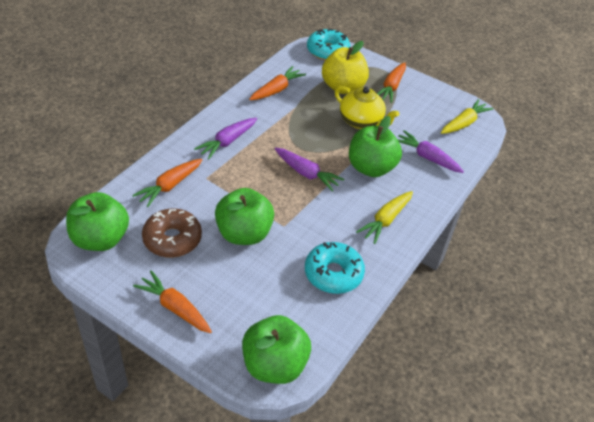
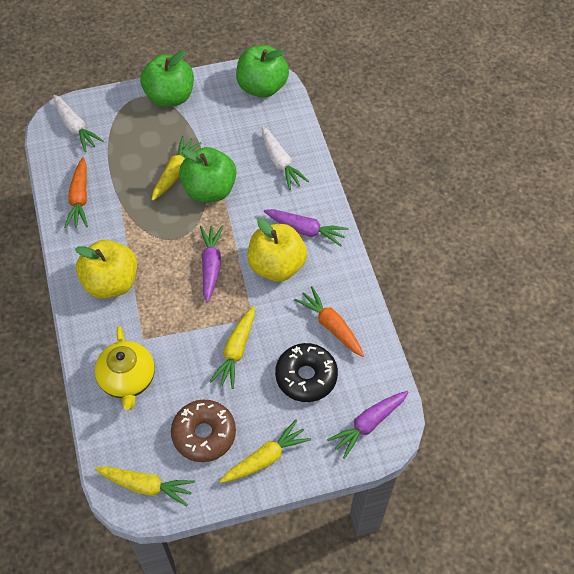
black donut: none = 0 -> [275,343,338,402] = 1
green apple: [66,192,129,251] [215,188,274,245] [242,315,311,384] [349,116,402,177] = 4 -> [140,50,194,107] [179,147,237,202] [236,45,289,98] = 3
orange carrot: [132,159,203,207] [133,270,212,333] [249,66,306,100] [377,63,406,103] = 4 -> [64,158,88,228] [294,286,364,357] = 2
turquoise donut: [305,242,365,294] [307,29,350,60] = 2 -> none = 0
white carrot: none = 0 -> [53,95,104,152] [261,126,309,190] = 2
yellow apple: [322,41,369,94] = 1 -> [75,240,137,298] [247,218,307,282] = 2
yellow carrot: [356,191,413,244] [441,99,493,134] = 2 -> [95,466,195,507] [151,136,202,201] [209,306,255,389] [220,420,311,483] = 4

